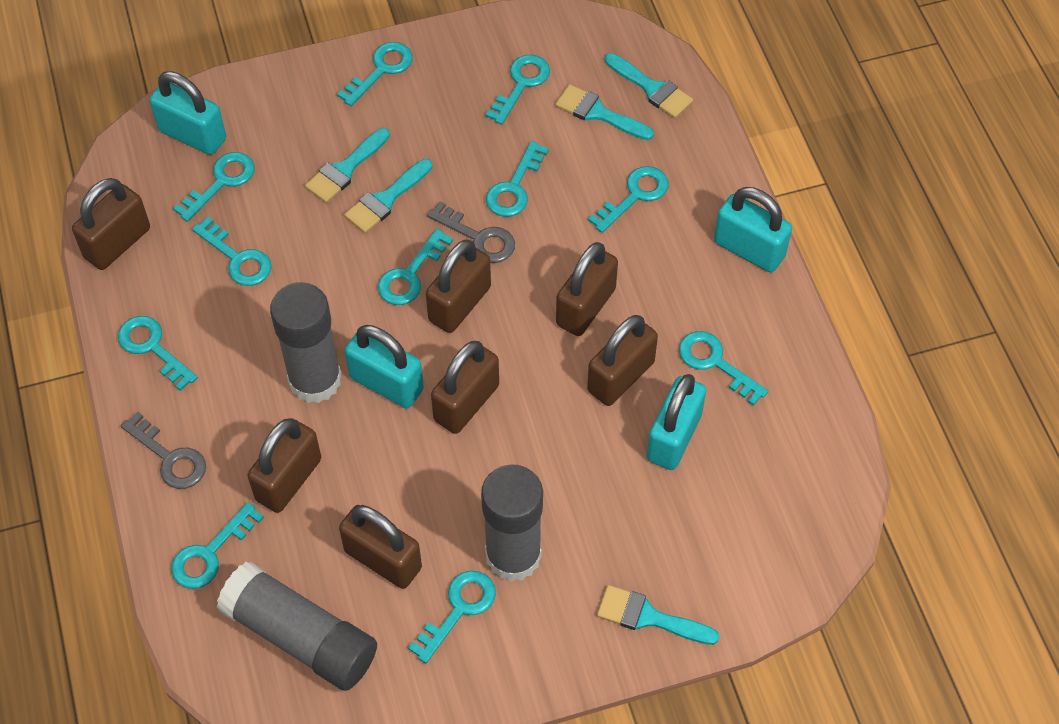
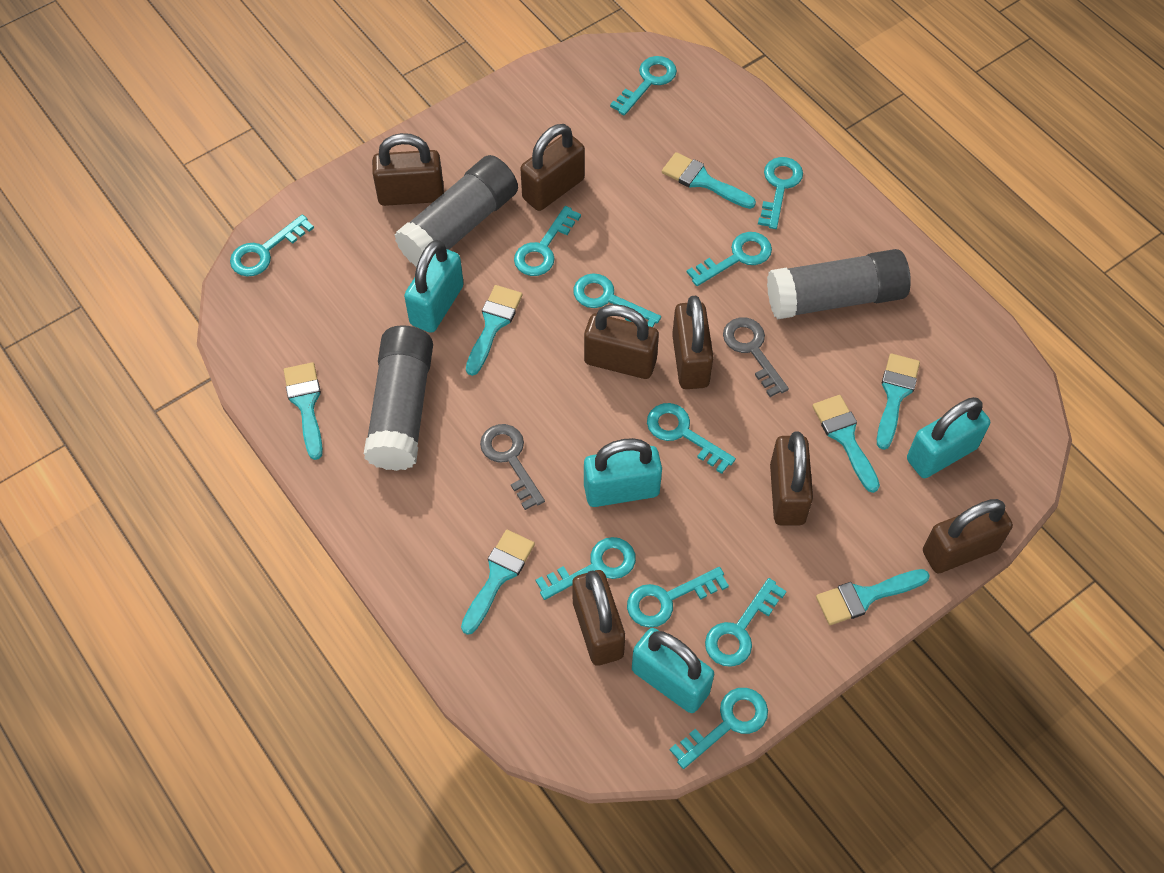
turquoise brush: [305,128,390,203] [344,159,433,233] [555,84,654,140] [597,585,719,645] [605,53,693,118] = 5 -> [284,362,323,460] [461,530,535,635] [466,285,523,376] [662,152,756,209] [812,395,880,493] [816,569,930,625] [877,353,920,450] = 7

